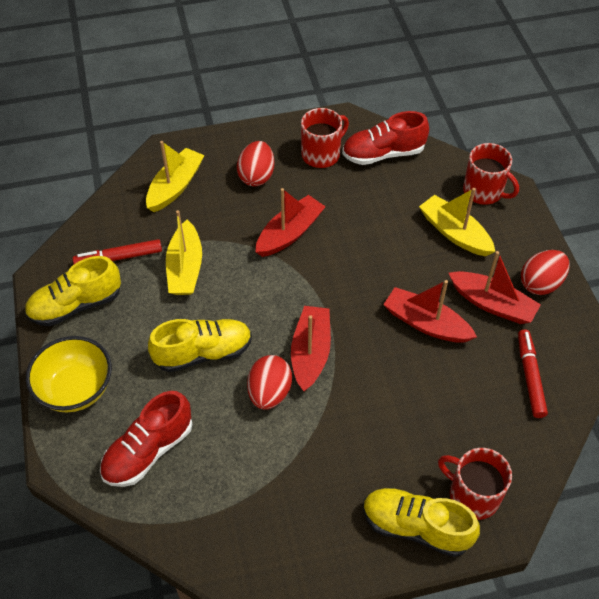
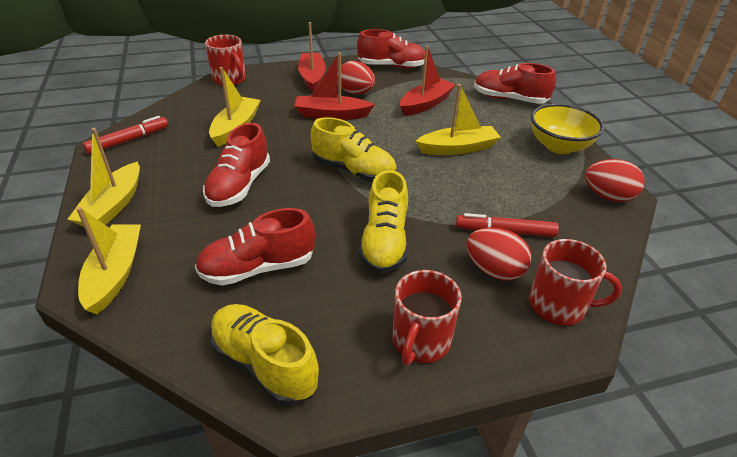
red boat: [256,188,326,257] [291,306,331,391] [383,280,477,343] [449,251,541,324] = 4 -> [294,53,375,120] [298,22,326,92] [400,45,456,116] = 3
red shoe: [100,391,192,487] [342,111,429,165] = 2 -> [195,208,315,286] [203,123,270,207] [357,29,425,69] [474,63,556,104] = 4
yellow boat: [146,141,205,212] [166,210,202,295] [419,188,495,256] = 3 -> [68,128,140,227] [76,207,141,314] [209,67,261,147] [416,84,501,155] = 4

